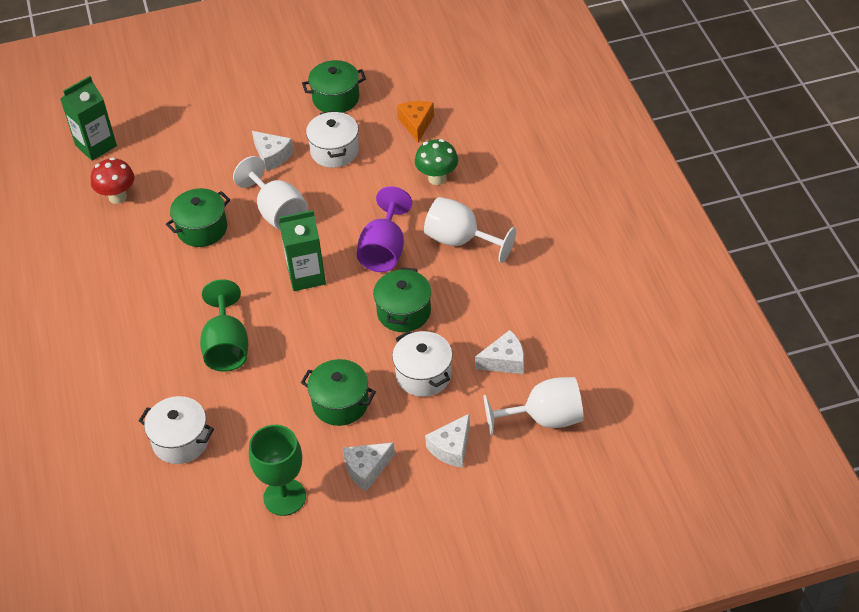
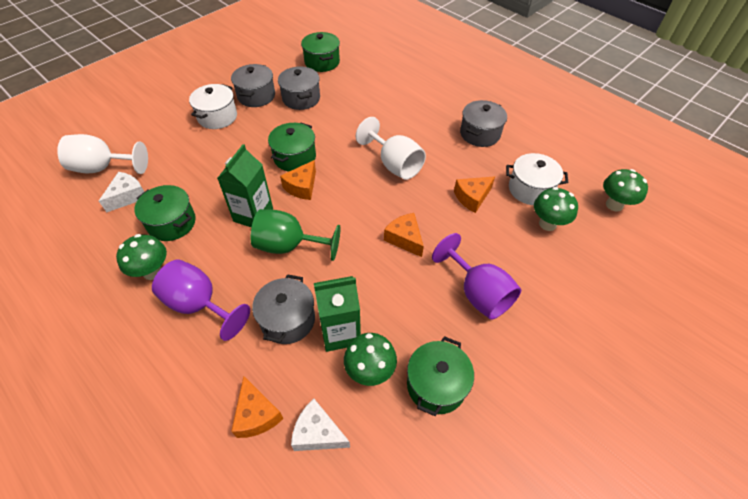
green goblet: [200,279,248,372] [249,425,306,516] = 2 -> [251,209,340,261] = 1
green mushroom: [415,139,458,185] = 1 -> [116,234,167,280] [344,333,397,386] [534,187,578,231] [603,169,648,211] = 4
grey pot: none = 0 -> [231,64,275,107] [252,274,315,344] [278,66,320,110] [460,100,507,147] = 4
orange cheese: [397,101,434,143] = 1 -> [231,376,283,438] [280,160,316,200] [384,213,424,257] [454,176,495,213] = 4
purple goblet: [357,186,412,272] = 1 -> [152,260,250,341] [432,233,521,320] = 2
red mushroom: [91,157,135,204] = 1 -> none = 0
white cheese: [252,131,294,171] [343,442,395,492] [425,414,470,468] [475,330,524,374] = 4 -> [99,172,144,212] [291,399,350,451] = 2
white goblet: [233,156,308,231] [424,197,516,263] [483,377,584,436] = 3 -> [57,134,148,174] [356,117,426,180] = 2
white pot: [139,396,214,464] [306,111,359,168] [392,331,453,397] = 3 -> [189,84,237,129] [506,153,568,205] = 2

